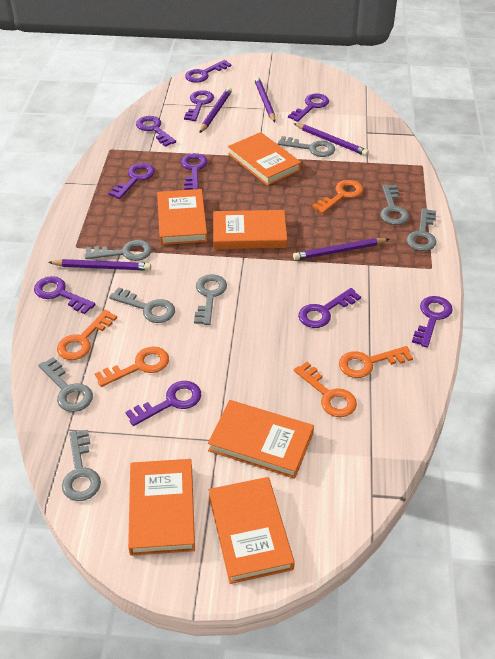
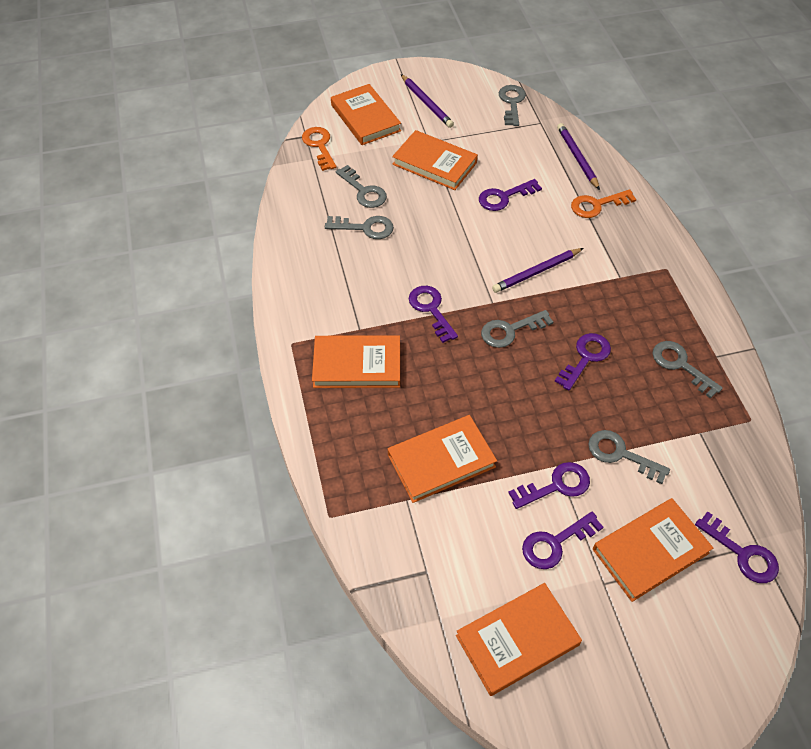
grey key: [38,357,93,412] [62,430,101,501] [85,240,152,261] [109,287,175,323] [194,274,227,325] [278,136,335,157] [380,184,409,225] [407,208,436,251] = 8 -> [325,216,394,239] [336,165,387,208] [481,310,553,348] [499,85,526,126] [588,430,670,484] [653,341,723,399] = 6
orange key: [57,310,117,360] [95,346,169,387] [294,362,357,417] [313,180,363,213] [339,346,413,378] = 5 -> [302,127,336,171] [571,189,636,218] = 2
purple key: [34,276,96,314] [109,163,155,199] [126,381,201,426] [136,116,176,147] [181,153,208,190] [184,90,214,121] [185,60,231,83] [288,94,329,122] [298,288,361,328] [412,296,453,348] = 10 -> [409,286,458,343] [479,179,542,211] [508,462,590,509] [522,512,603,569] [554,333,611,391] [695,511,779,583] = 6
purple pencil: [48,259,151,271] [200,87,232,133] [254,77,275,122] [293,238,389,260] [294,123,369,156] = 5 -> [401,74,454,128] [492,248,583,293] [557,123,600,190] = 3

